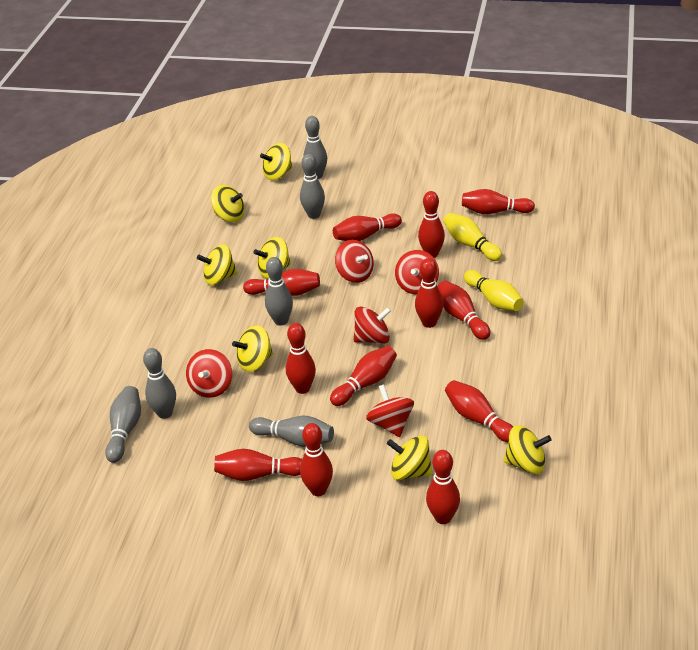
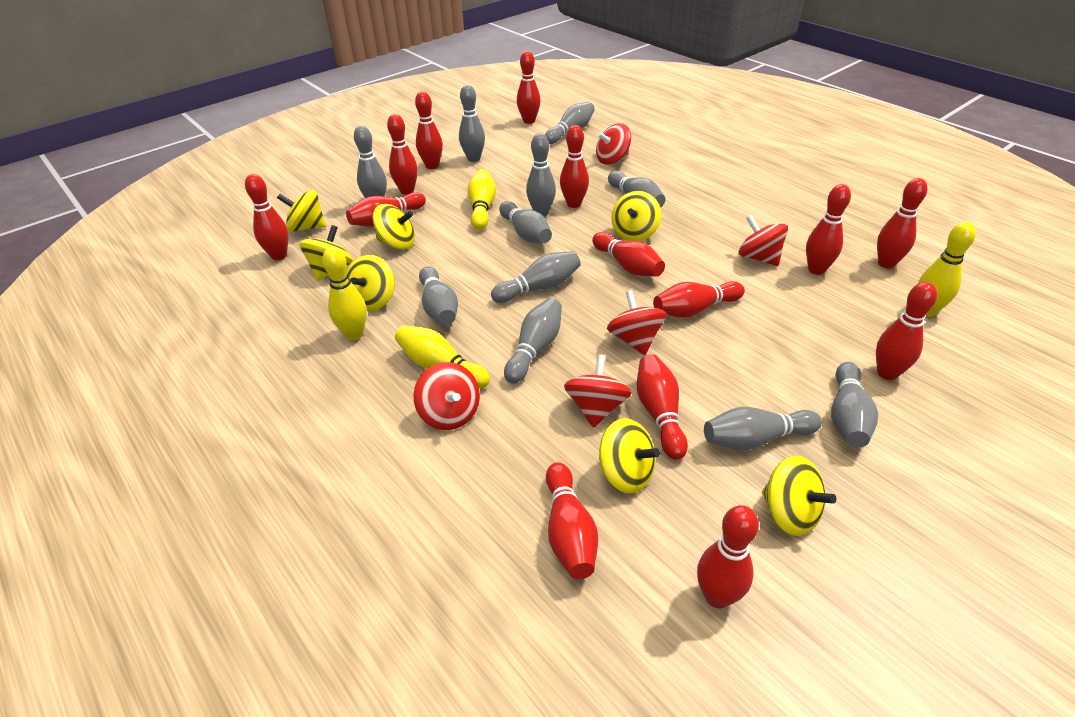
grey bowling pin: [105,386,141,463] [143,348,176,419] [249,416,334,447] [265,257,293,326] [300,154,325,219] [303,116,327,179] = 6 -> [354,126,387,198] [419,266,458,325] [459,85,485,162] [491,251,581,303] [499,201,552,243] [504,298,562,383] [526,133,556,216] [545,102,595,144] [608,171,665,208] [704,407,822,450] [831,362,878,448] = 11
red bowling pin: [214,449,302,481] [243,269,320,296] [286,323,316,394] [300,423,333,496] [330,346,397,406] [333,213,402,241] [415,258,443,328] [418,191,445,258] [426,450,460,524] [437,281,490,340] [445,380,513,442] [462,189,535,214] = 12 -> [245,174,289,260] [346,192,426,227] [387,114,418,195] [415,91,443,169] [517,51,541,124] [546,462,598,579] [560,125,589,208] [592,232,665,276] [637,354,688,460] [653,281,745,318] [697,505,759,609] [806,184,851,275] [876,282,937,380] [877,178,927,269] = 14
yellow bowling pin: [444,213,502,261] [464,270,524,311] = 2 -> [322,247,367,340] [395,325,490,389] [467,169,496,230] [918,222,976,316] = 4

